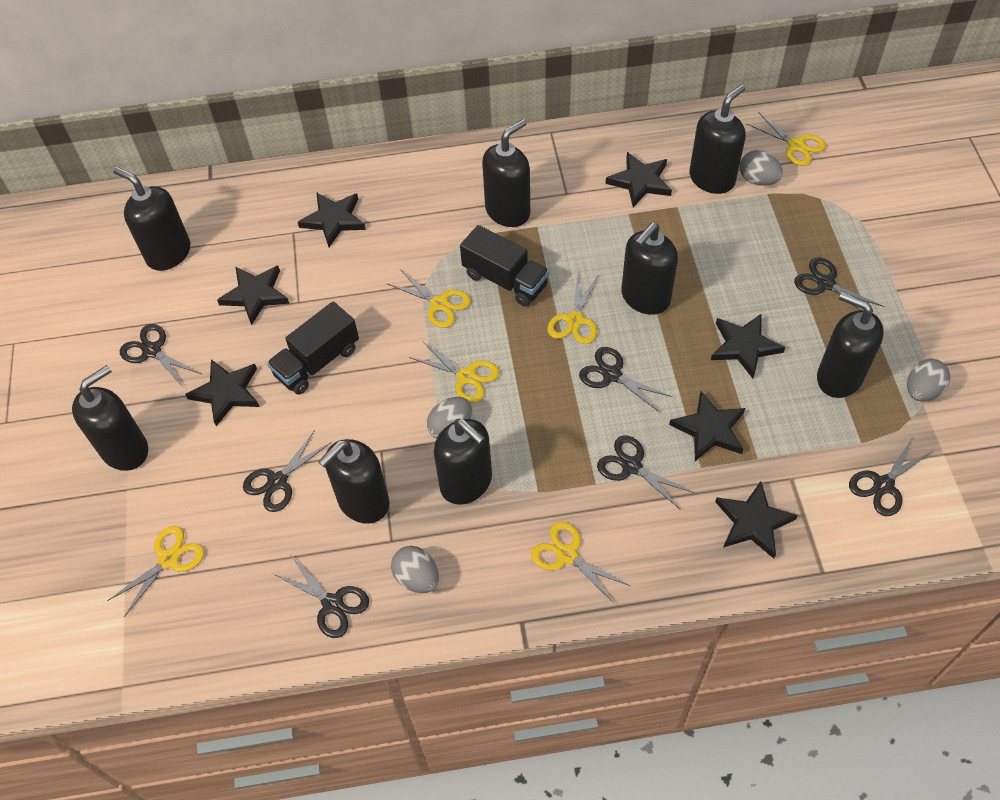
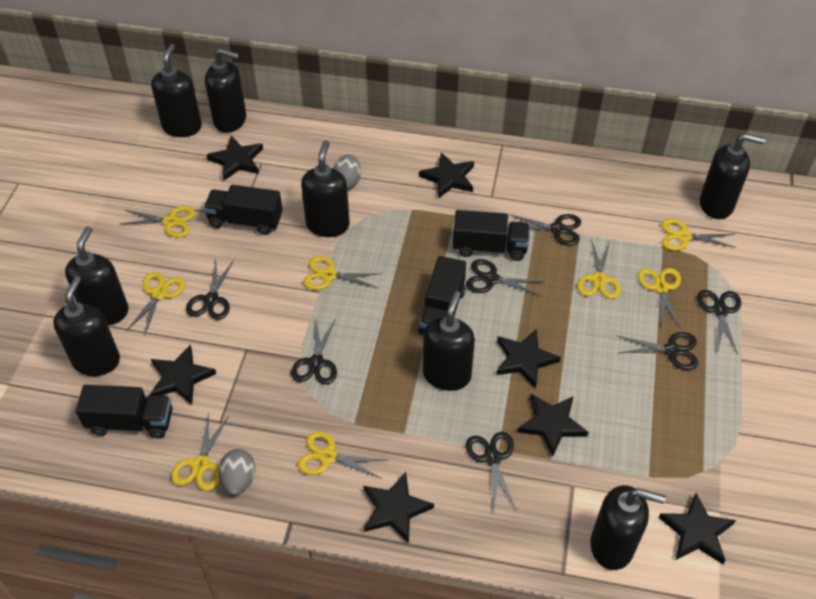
black truck: [267,301,359,395] [460,225,549,307] = 2 -> [76,385,172,439] [203,185,283,235] [418,256,466,334] [453,210,530,261] = 4
grey egg: [391,546,439,593] [427,397,472,439] [740,150,783,186] [907,359,950,402] = 4 -> [219,449,255,495] [333,155,361,190] = 2
yellow scissors: [107,526,204,617] [386,269,471,328] [409,341,499,403] [531,522,630,604] [547,271,599,344] [746,112,826,166] = 6 -> [120,206,195,238] [126,272,185,337] [171,413,229,491] [298,432,385,479] [303,256,382,290] [577,239,621,299] [638,268,681,330] [661,219,737,251] = 8

